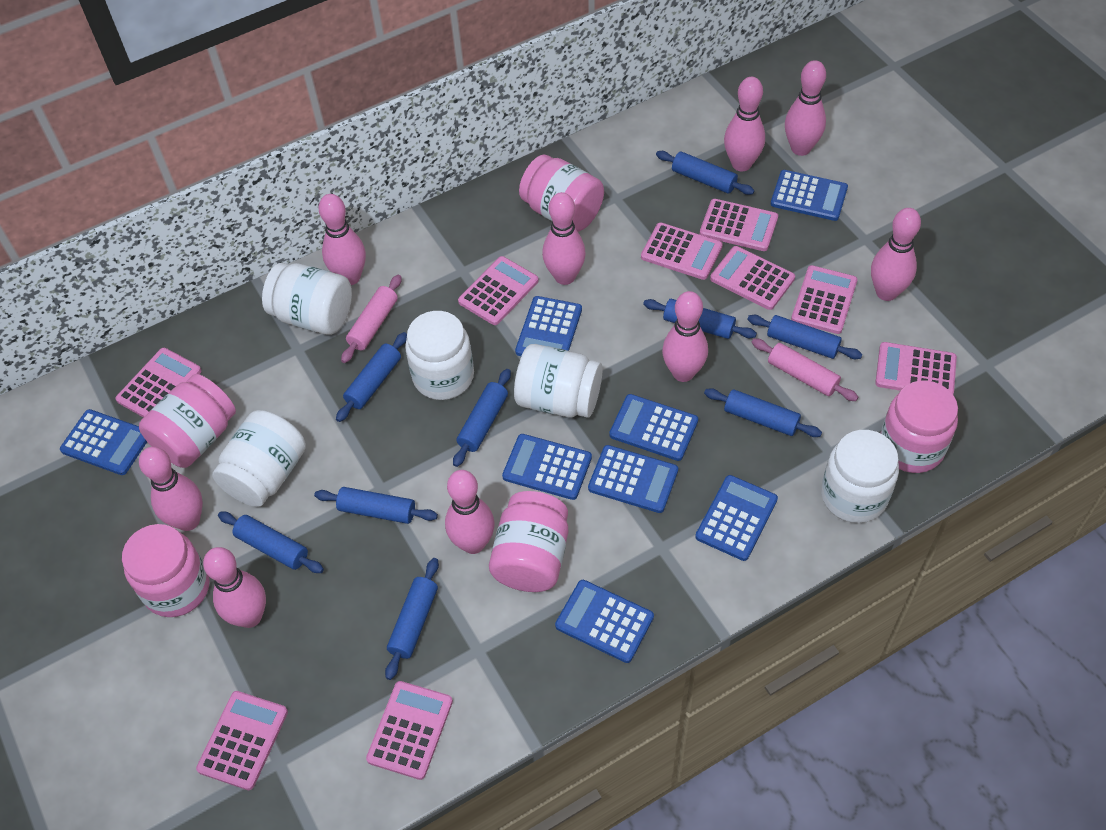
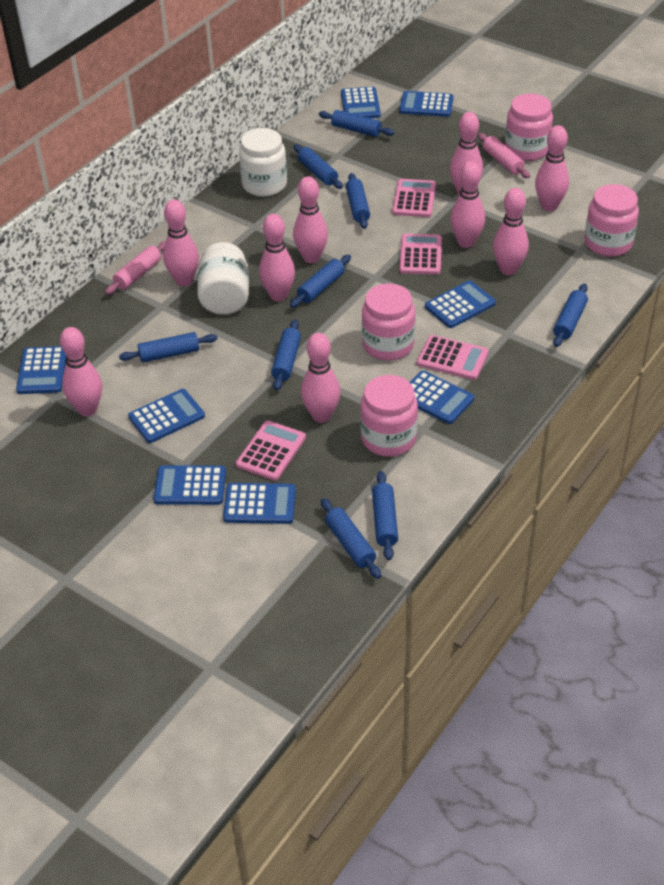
pink calculator: [115,348,201,418] [196,691,288,790] [366,681,453,780] [458,256,539,325] [641,222,723,280] [700,199,778,251] [710,246,795,310] [791,265,858,334] [875,342,957,394] = 9 -> [236,421,306,481] [392,179,436,217] [399,234,442,275] [417,335,489,380] = 4
pink jar: [122,524,210,617] [139,374,236,468] [489,491,568,592] [519,154,604,232] [880,380,958,473] = 5 -> [360,375,418,457] [362,284,415,361] [505,94,553,161] [585,184,639,257] = 4
white jar: [212,410,306,507] [262,263,352,335] [405,311,474,400] [514,344,602,418] [821,430,899,523] = 5 -> [197,242,249,315] [239,128,287,197] = 2

